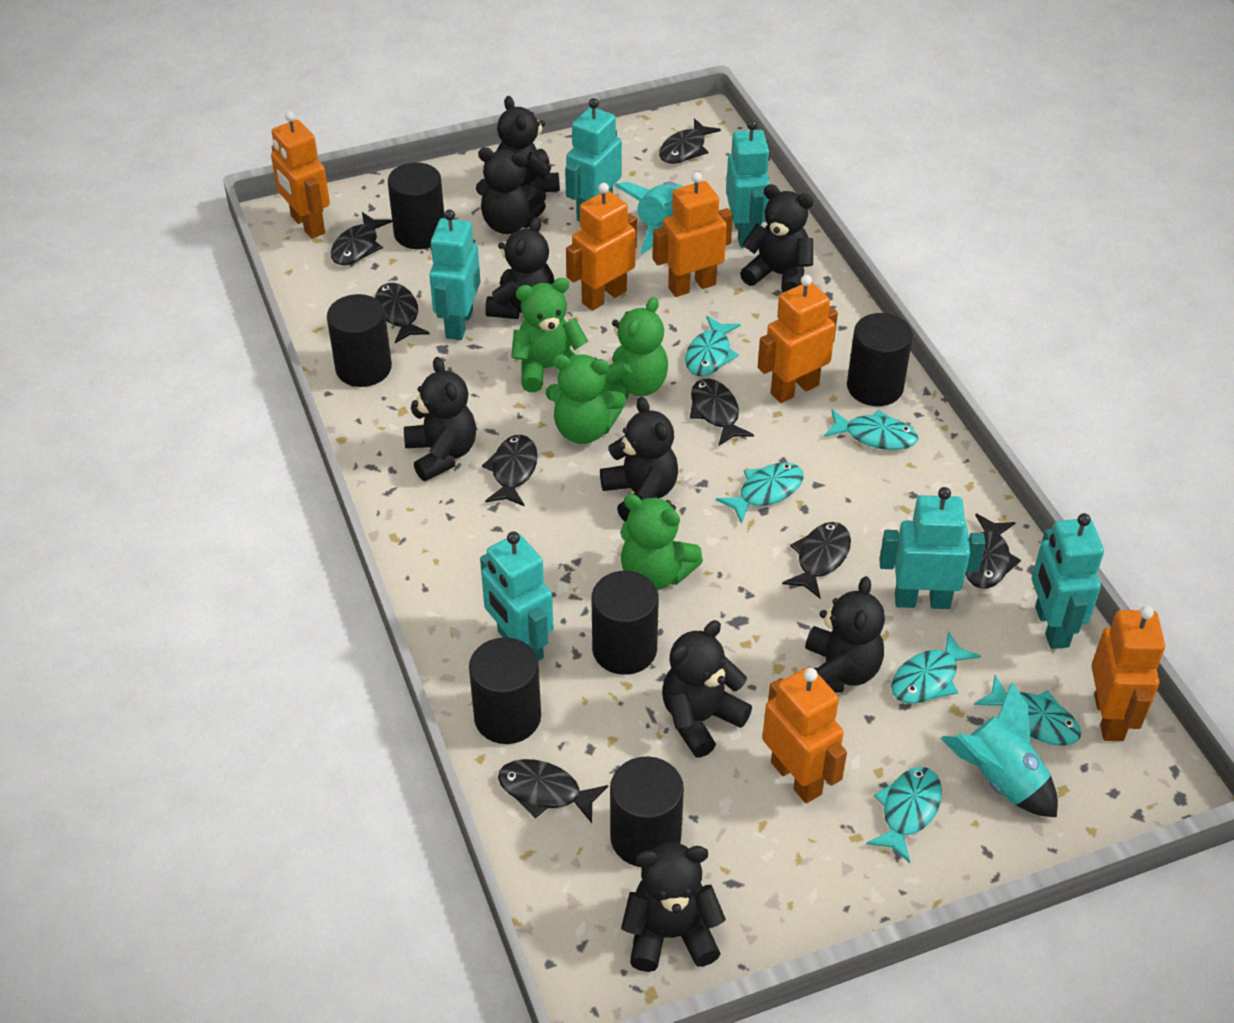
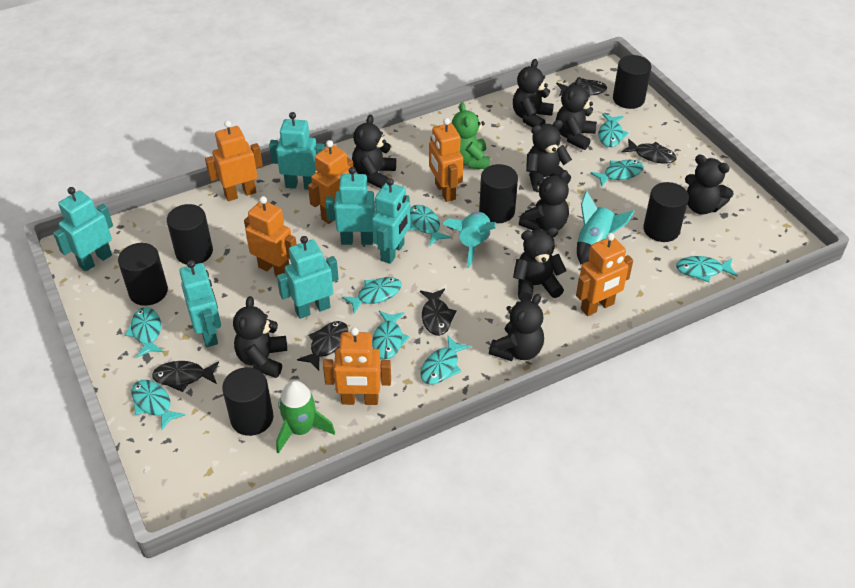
black fish: [330,212,392,265] [375,283,430,343] [482,435,538,506] [498,759,608,823] [659,118,721,164] [690,378,754,446] [782,522,851,598] [965,513,1021,589] = 8 -> [152,361,219,392] [297,321,348,371] [420,289,457,336] [556,78,607,96] [621,139,677,164] = 5
green rocket: none = 0 -> [276,380,335,454] = 1
green teddy bear: [511,278,589,392] [546,354,626,444] [602,297,668,399] [620,494,703,590] = 4 -> [452,102,490,169] = 1
turquoise fish: [685,316,741,376] [716,462,803,524] [824,409,918,450] [866,767,942,863] [891,631,981,704] [974,675,1081,746] = 6 -> [125,307,164,358] [131,380,185,431] [342,277,402,314] [372,311,409,359] [410,205,451,246] [420,336,470,385] [590,160,644,186] [598,113,629,147] [676,256,738,282] = 9

